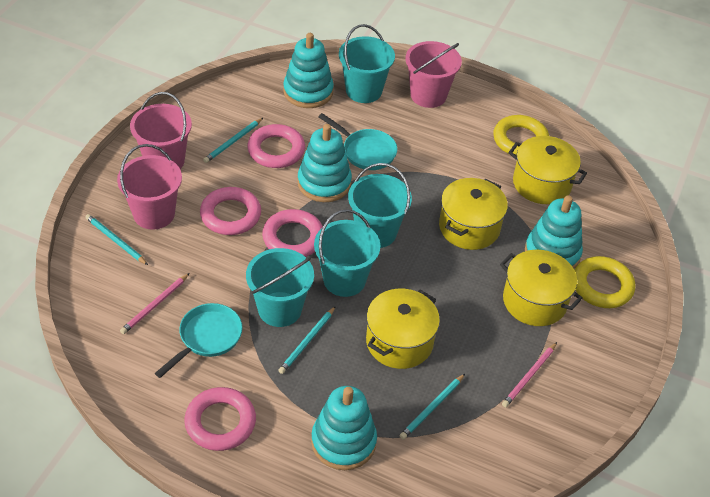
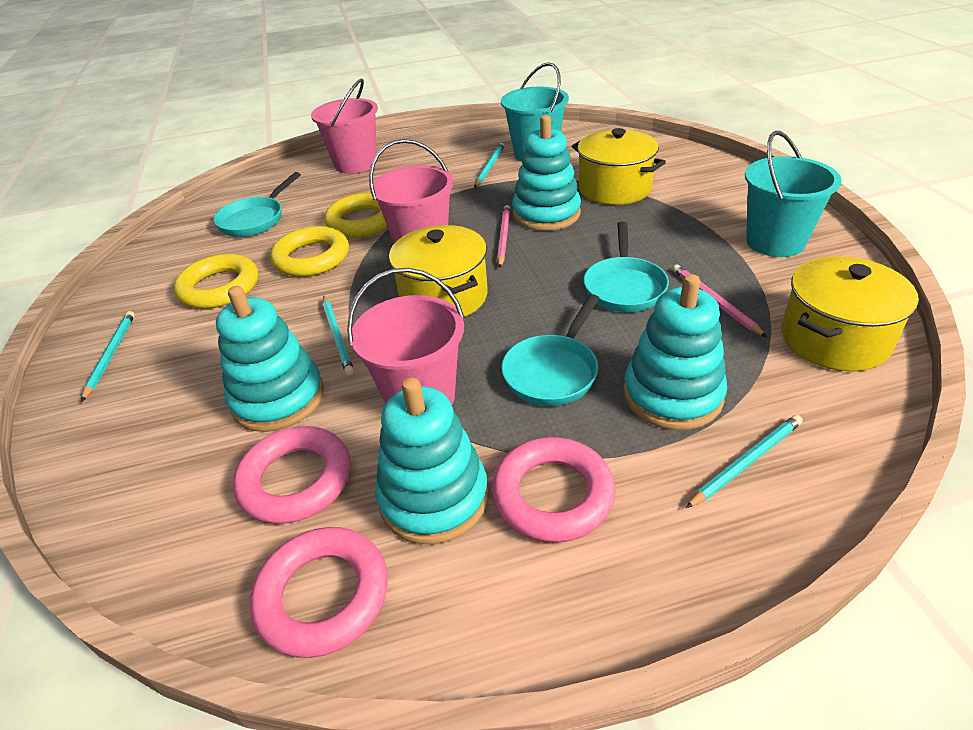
pink ring: [184,387,256,451] [200,187,261,235] [247,124,305,168] [262,209,323,257] = 4 -> [233,426,351,524] [250,527,388,658] [491,437,615,542] = 3
turquoise bucket: [246,248,314,327] [314,209,380,297] [339,24,395,103] [348,163,412,248] = 4 -> [501,62,569,162] [745,131,842,257] = 2
turquoise pan: [155,303,242,378] [318,113,397,170] = 2 -> [214,172,301,237] [501,294,600,406] [583,221,669,312] = 3
yellow pot: [366,289,440,369] [439,178,508,250] [500,250,583,326] [508,136,587,204] = 4 -> [389,225,488,317] [572,128,666,205] [781,256,919,371] = 3
yellow ring: [493,115,549,156] [574,256,635,308] = 2 -> [174,254,258,309] [270,226,349,277] [324,193,388,238] = 3

